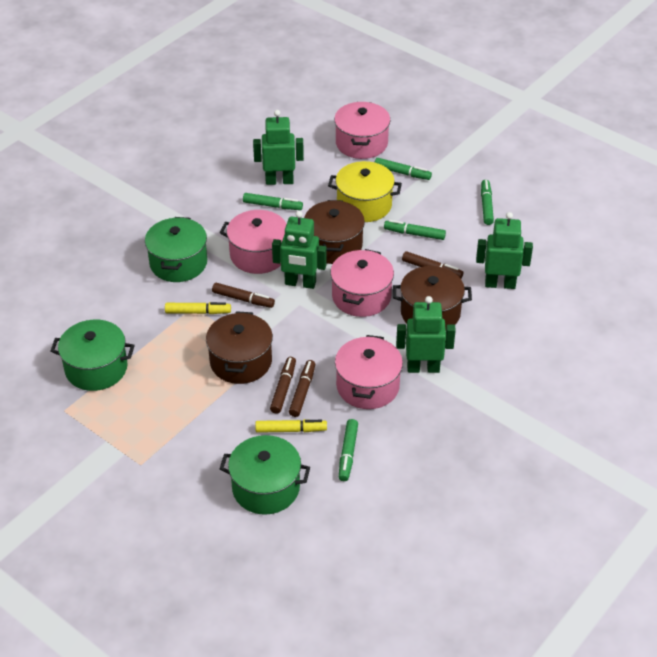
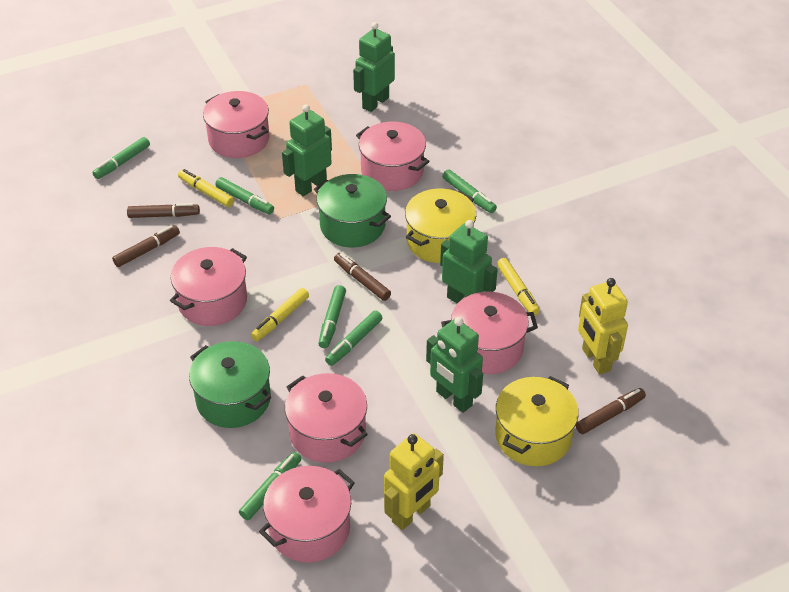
brown pot: [206,311,273,384] [304,200,365,264] [393,266,472,328] = 3 -> none = 0
green marker: [243,193,303,210] [339,419,358,481] [375,158,432,180] [384,220,446,240] [481,179,494,225] = 5 -> [92,137,150,179] [215,177,274,214] [239,452,301,520] [318,285,346,348] [325,311,382,366] [442,169,497,213] = 6
green pot: [51,320,135,391] [145,217,207,282] [220,435,310,515] = 3 -> [189,341,271,428] [314,174,391,247] = 2
pink pot: [220,210,286,274] [330,249,394,317] [334,102,390,159] [335,335,403,409] = 4 -> [170,247,247,326] [203,91,269,158] [259,466,355,563] [285,373,368,463] [356,122,430,191] [441,292,538,374] = 6
yellow marker: [165,302,231,314] [255,419,327,433] = 2 -> [178,169,234,207] [251,288,309,341] [497,258,540,316] = 3
yellow pot: [328,161,402,222] = 1 -> [405,189,476,263] [495,376,579,466] = 2
yellow robot: none = 0 -> [384,433,444,530] [578,278,628,375] = 2

